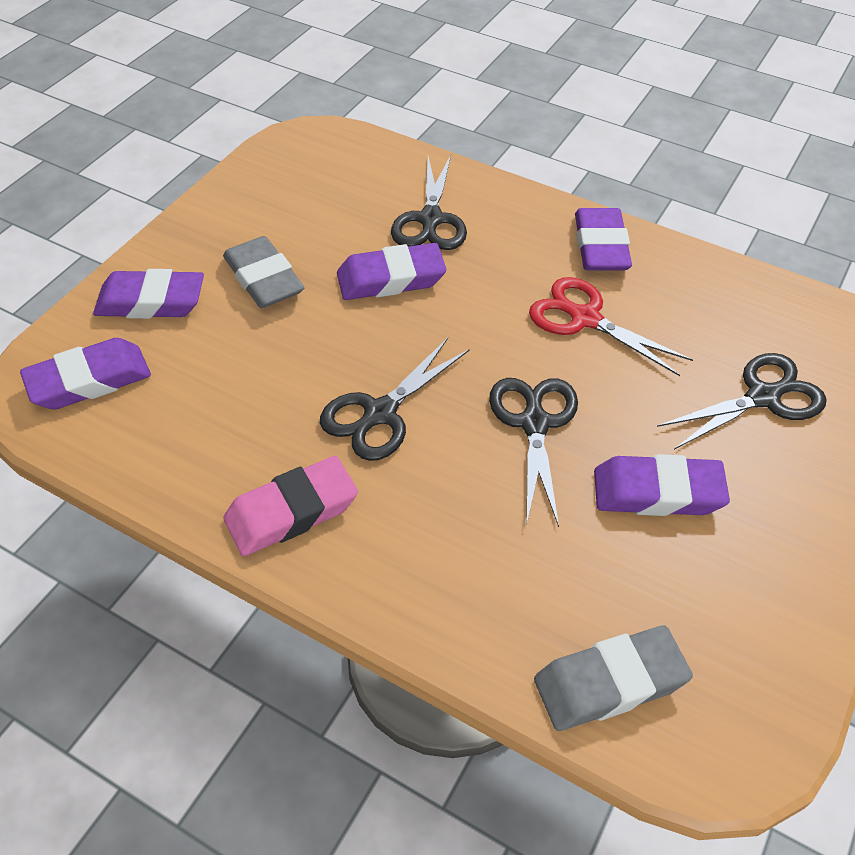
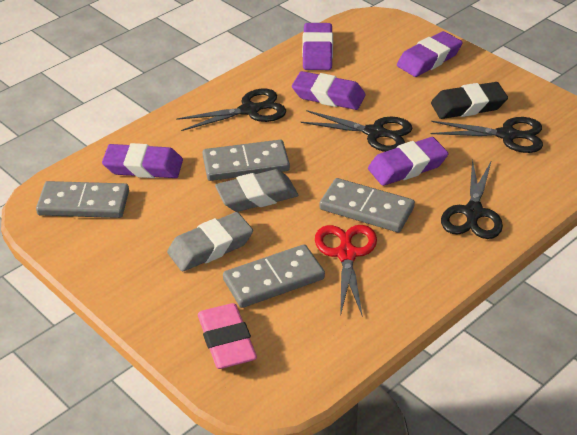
black eraser: none = 0 -> [431,82,508,119] = 1
grey domino: none = 0 -> [36,181,129,218] [202,140,290,181] [223,244,325,308] [319,178,415,232] = 4

